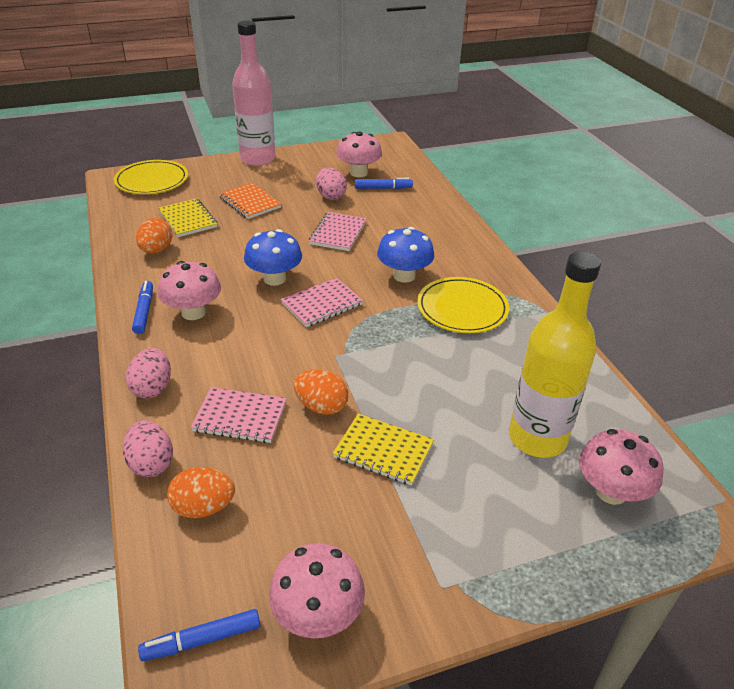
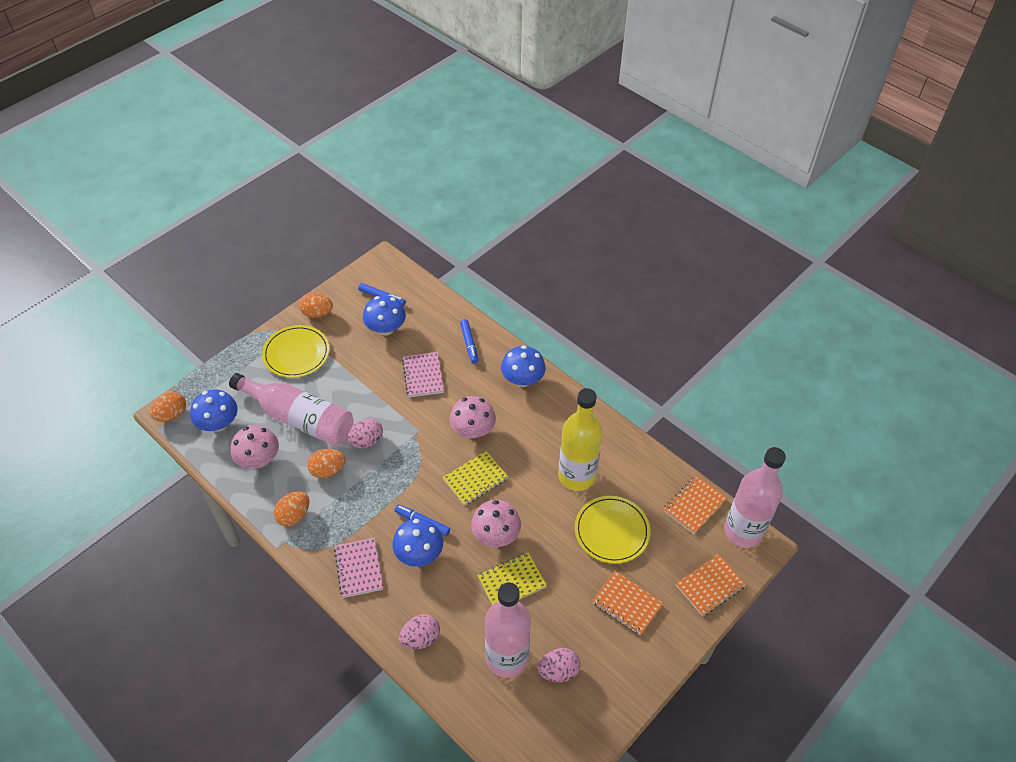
blue mushroom: [244,229,302,286] [377,227,434,283] = 2 -> [190,390,238,432] [363,296,406,336] [392,518,443,567] [501,346,546,387] = 4
orange egg: [136,218,173,253] [167,467,235,518] [294,370,348,415] = 3 -> [150,392,186,422] [274,491,309,526] [299,292,333,318] [307,449,346,478] = 4
orange notebook: [219,183,281,219] = 1 -> [592,571,663,636] [663,475,727,534] [676,554,746,616] = 3
pink bottle: [232,20,276,166] = 1 -> [229,373,354,446] [485,583,531,678] [724,447,786,548] = 3
pink mushroom: [158,261,221,320] [269,543,365,639] [336,131,382,177] [579,429,664,505] = 4 -> [231,425,279,469] [450,396,496,438] [471,500,521,547] = 3
pink notebook: [191,387,287,443] [281,278,363,327] [309,212,367,251] = 3 -> [334,538,383,598] [402,352,444,397] = 2

